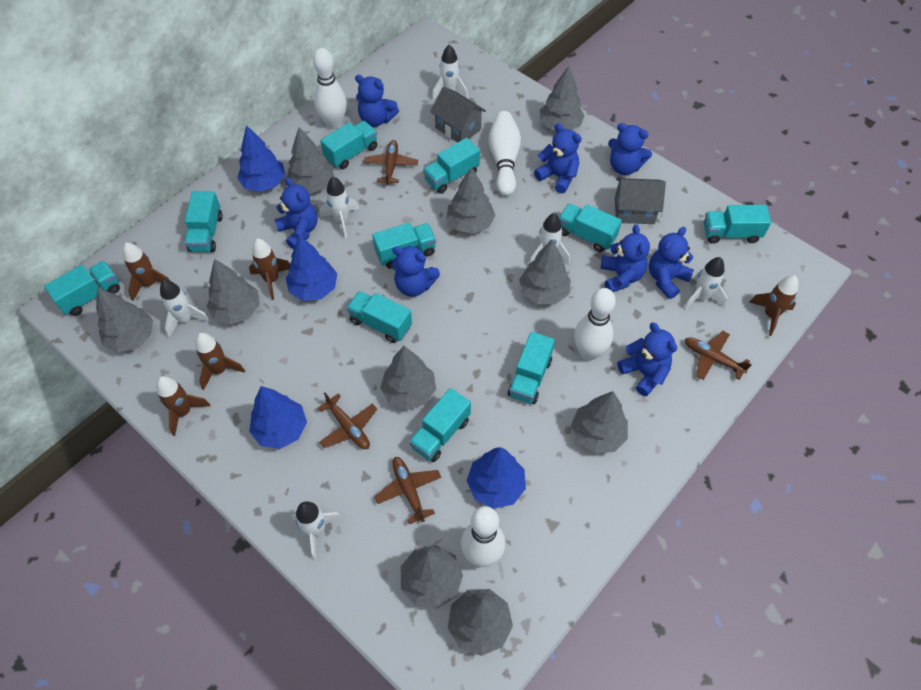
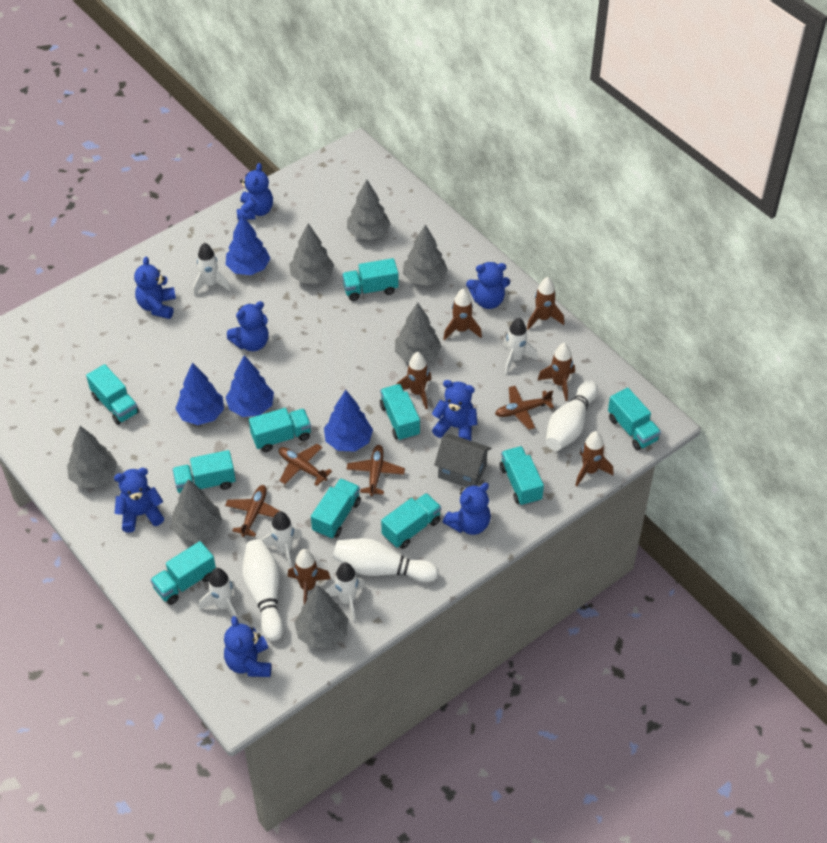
brown rocket: [123,243,170,301] [156,376,210,436] [195,333,245,390] [249,239,290,300] [749,275,798,336] = 5 -> [288,549,331,605] [397,352,431,409] [443,288,482,340] [527,277,564,330] [538,343,575,401] [575,431,614,486] = 6
grey house: [430,87,486,143] [615,178,666,224] = 2 -> [434,434,491,487] = 1
grey tree: [96,287,153,353] [206,259,259,325] [287,127,334,194] [380,346,436,410] [401,545,463,609] [446,167,495,234] [448,589,513,656] [519,240,571,304] [540,66,585,131] [571,391,628,453] = 10 -> [67,426,117,488] [171,479,223,542] [289,223,334,284] [294,586,348,648] [347,179,391,240] [395,302,442,362] [403,224,448,286] = 7
white bowling pin: [313,48,347,129] [461,506,505,567] [489,111,521,196] [574,288,616,361] = 4 -> [242,539,284,641] [333,538,439,582] [546,380,598,451] = 3
white rocket: [160,280,210,338] [292,501,342,560] [320,177,359,238] [432,45,468,100] [529,213,570,264] [683,257,727,311] = 6 -> [193,243,231,295] [199,568,239,623] [262,511,302,569] [324,562,365,622] [503,318,538,374] = 5

